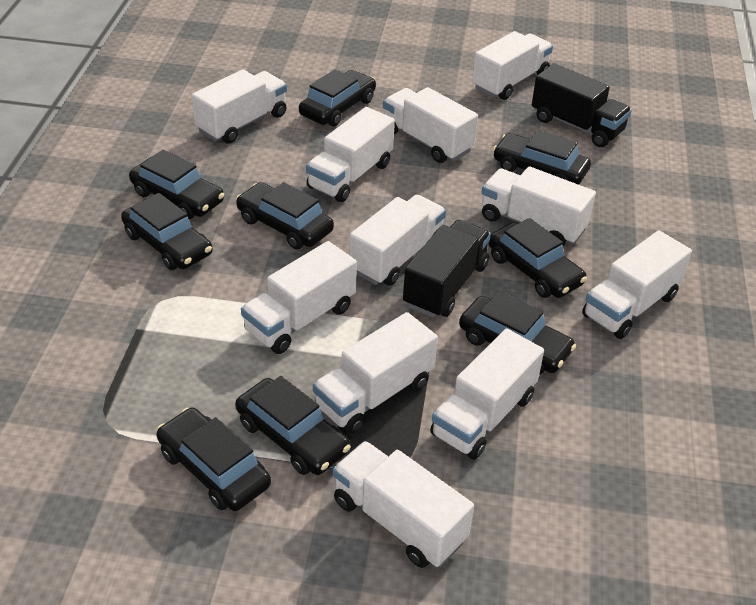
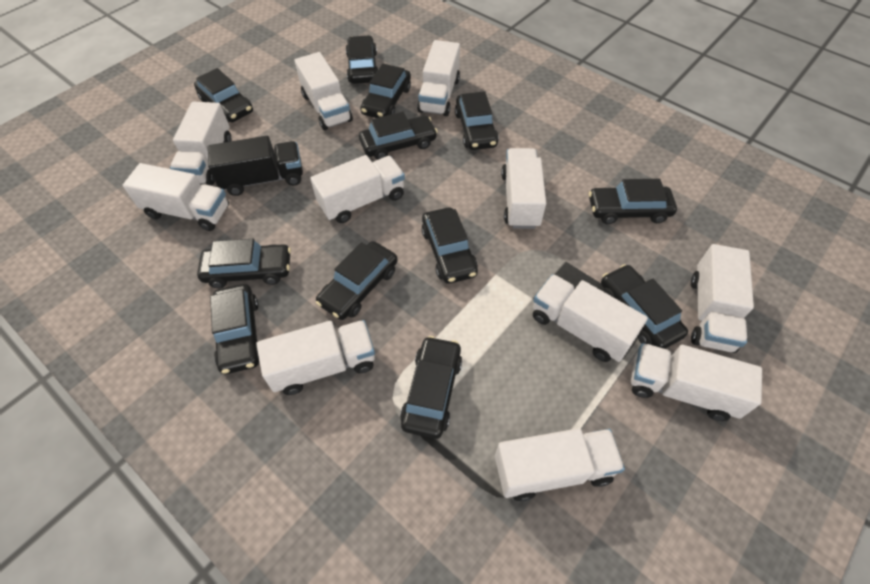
black car: [121,193,213,270] [129,150,224,219] [156,408,271,511] [235,376,351,475] [236,182,334,249] [299,69,376,126] [459,291,576,375] [488,218,587,298] [493,130,591,185] = 9 -> [194,68,253,122] [197,239,291,288] [210,284,259,374] [316,241,398,320] [346,35,378,84] [359,112,438,160] [360,63,411,118] [400,336,462,439] [421,207,478,284] [455,91,499,150] [589,179,677,224] [601,264,688,349] = 12
black truck: [403,220,491,318] [532,63,632,147] = 2 -> [208,136,303,196] = 1

